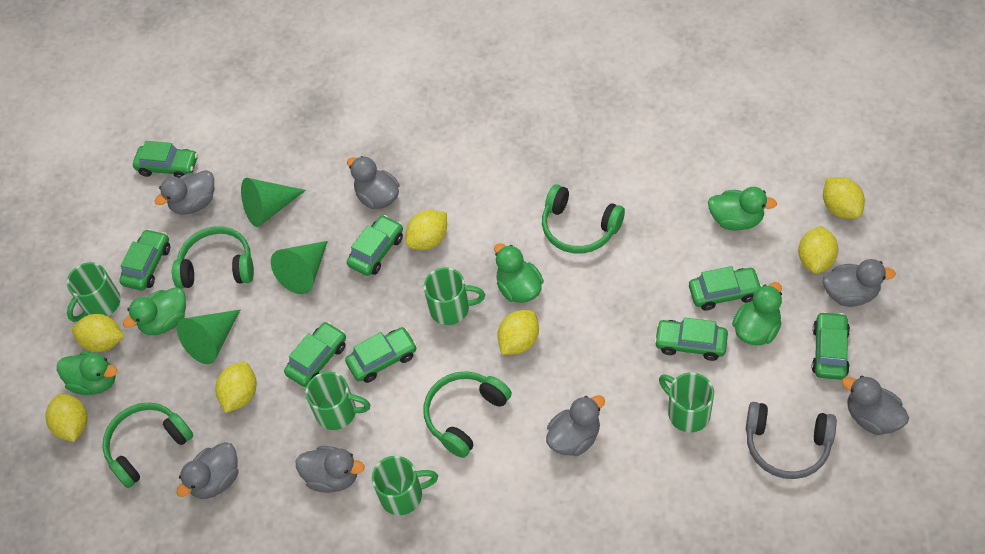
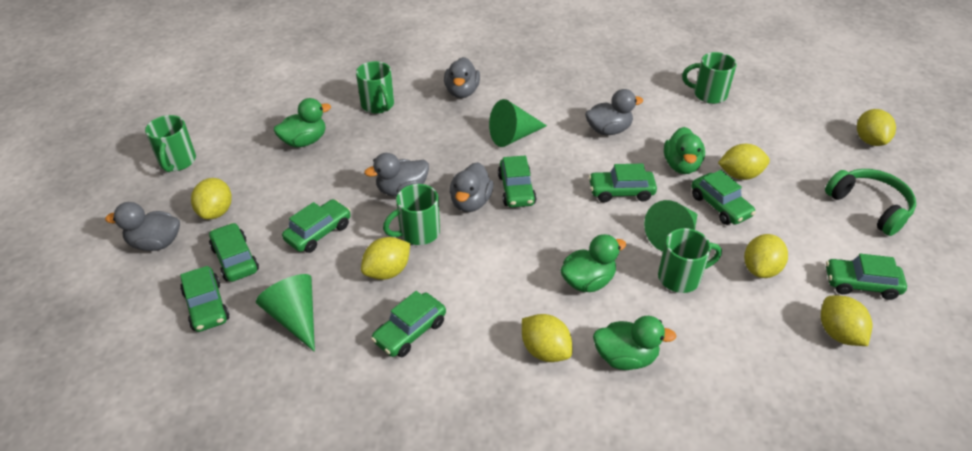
green duck: [57,352,117,395] [123,287,186,335] [494,243,544,303] [708,187,777,231] [732,282,782,346] = 5 -> [274,98,331,147] [560,234,626,292] [593,316,677,370] [664,127,705,174] = 4
green headphones: [102,402,193,488] [172,226,254,289] [424,371,512,458] [542,184,625,253] = 4 -> [825,169,916,236] = 1
grey duck: [155,170,214,215] [176,442,238,499] [296,446,365,493] [347,156,399,209] [546,395,605,456] [823,259,896,307] [842,376,909,435] = 7 -> [105,202,180,251] [364,153,429,197] [444,57,480,98] [450,162,493,212] [585,89,643,135] = 5
grey headphones: [746,402,837,479] = 1 -> none = 0

